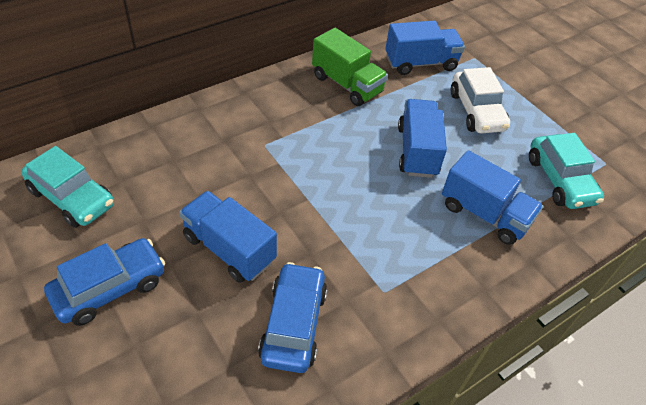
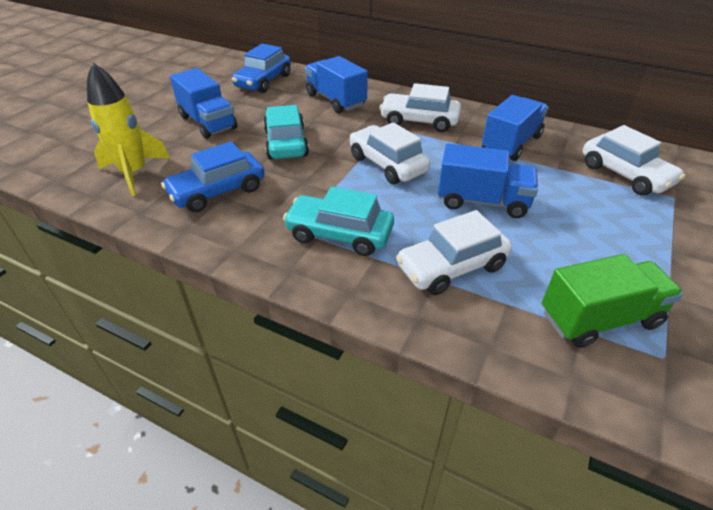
white car: [451,67,510,134] = 1 -> [350,122,430,184] [379,83,461,132] [396,210,512,295] [583,125,685,195] = 4
yellow rocket: none = 0 -> [87,63,170,196] = 1

